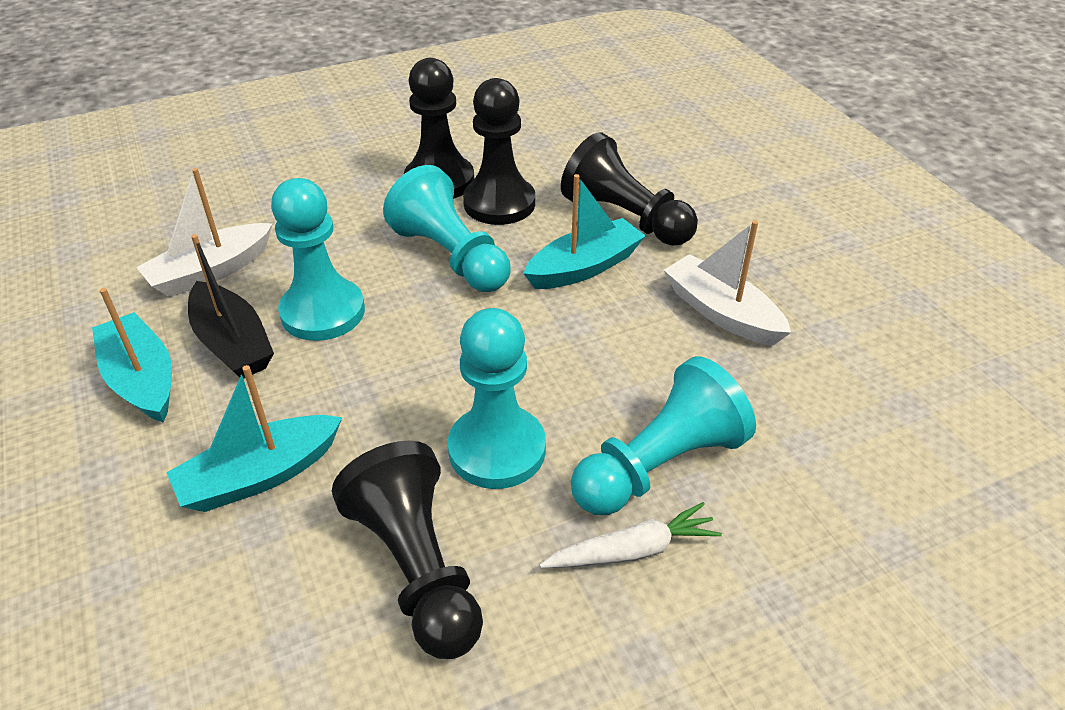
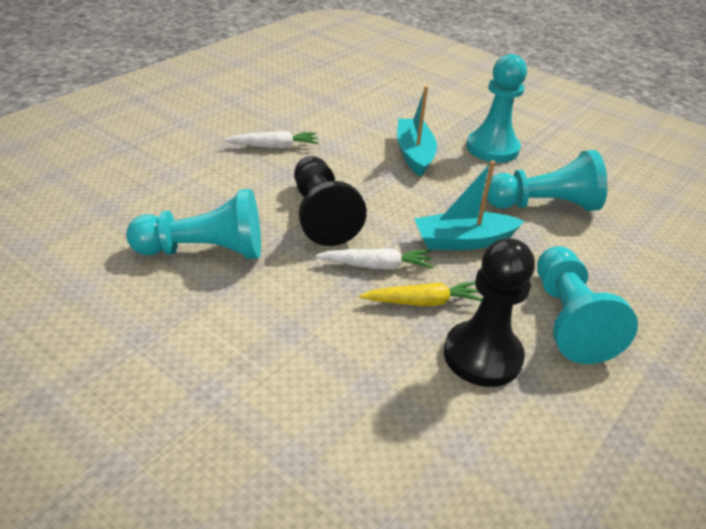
black boat: [188,234,274,379] = 1 -> none = 0
black pawn: [332,441,483,659] [404,58,474,199] [463,78,535,225] [561,132,698,246] = 4 -> [294,156,367,246] [444,238,535,387] = 2
turquoise boat: [92,288,172,423] [166,365,342,512] [523,174,645,289] = 3 -> [397,86,437,177] [415,160,524,250] = 2
white boat: [136,168,273,297] [664,220,791,346] = 2 -> none = 0
white carrot: [540,502,722,568] = 1 -> [224,131,319,148] [315,248,434,269] = 2
yellow carrot: none = 0 -> [359,281,482,306] = 1

